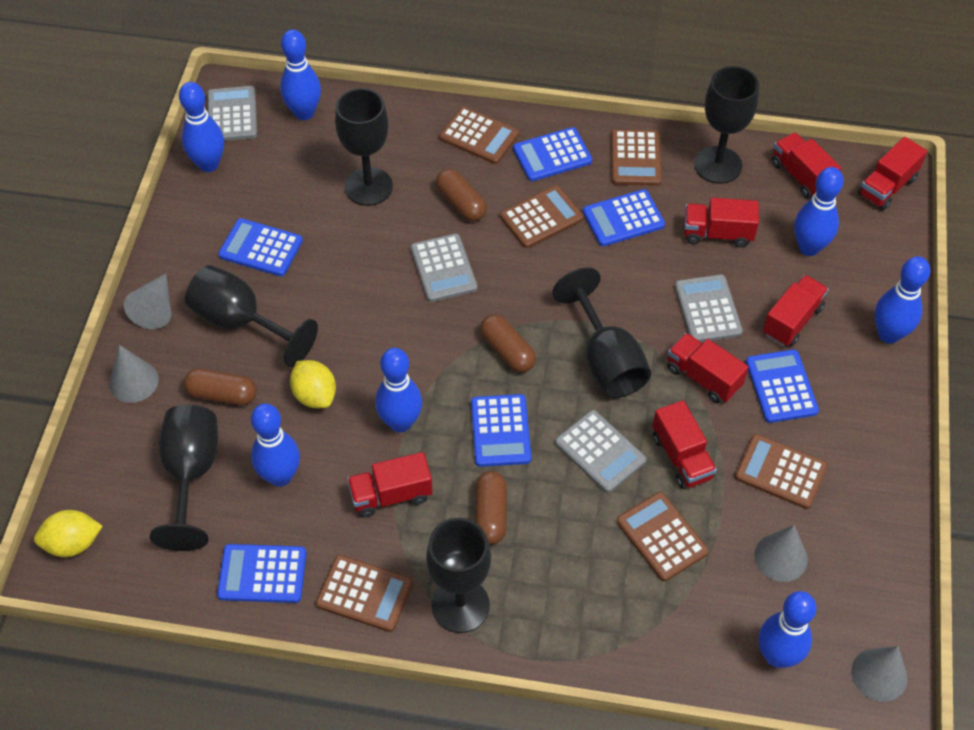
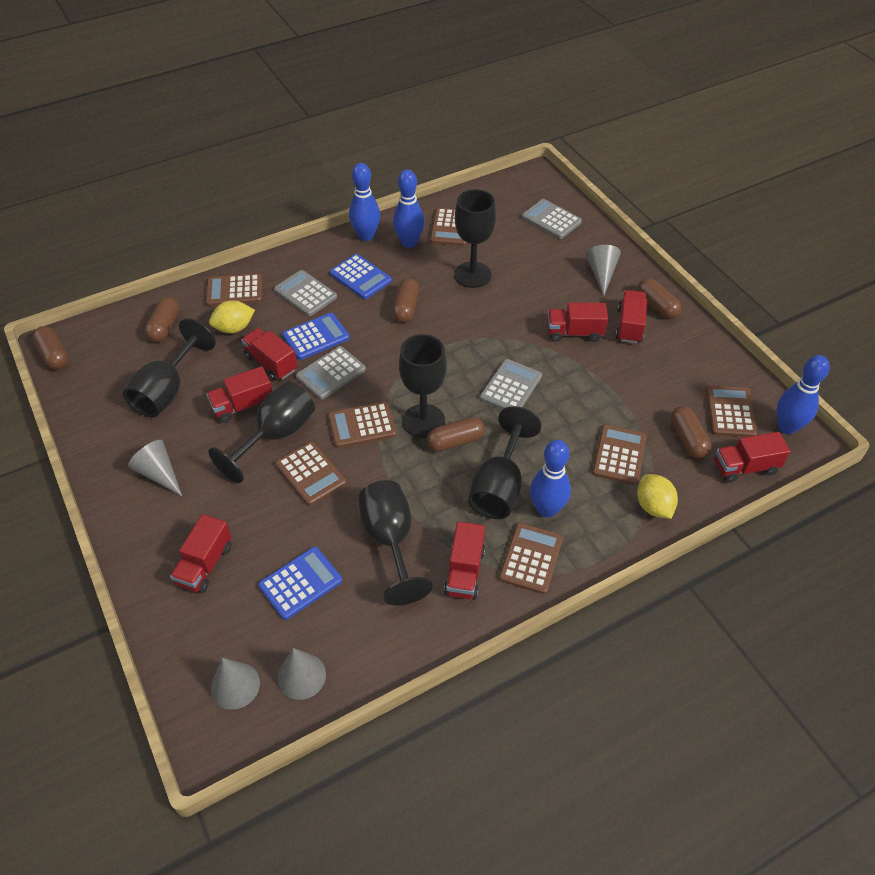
blue bowling pin: [179,82,224,172] [251,404,300,487] [280,29,321,120] [375,348,422,432] [759,591,817,668] [794,167,844,256] [874,256,930,344] = 7 -> [349,163,380,241] [393,169,425,248] [530,440,571,518] [776,355,830,434] = 4
blue calculator: [217,544,307,603] [218,218,303,276] [471,394,531,467] [513,127,592,181] [583,189,665,246] [746,349,819,423] = 6 -> [258,547,342,620] [282,313,350,360] [330,254,392,299] = 3
brown calculator: [316,555,413,632] [439,107,519,164] [500,185,583,248] [611,130,662,186] [617,492,709,581] [735,434,827,509] = 6 -> [206,273,262,306] [275,441,347,506] [328,402,396,448] [430,208,467,246] [499,523,563,594] [592,425,647,485] [706,385,757,437] = 7
brown capsule: [183,369,257,405] [436,169,487,221] [475,471,507,545] [480,314,536,373] = 4 -> [33,326,69,369] [145,297,180,342] [392,278,419,322] [427,417,485,452] [637,278,681,319] [670,406,711,458] = 6

